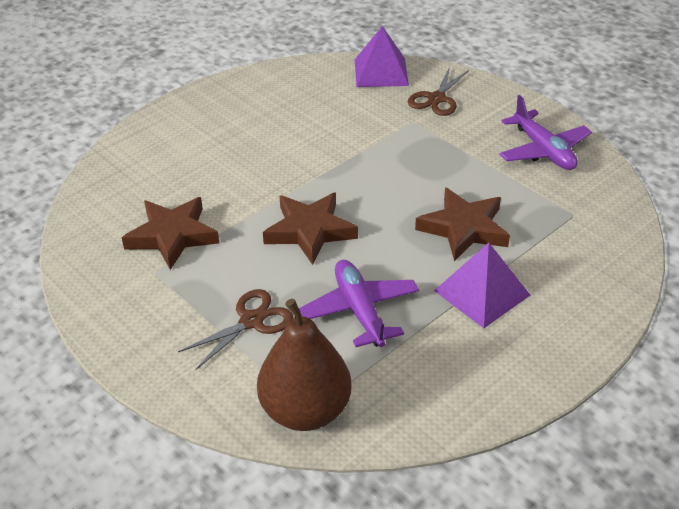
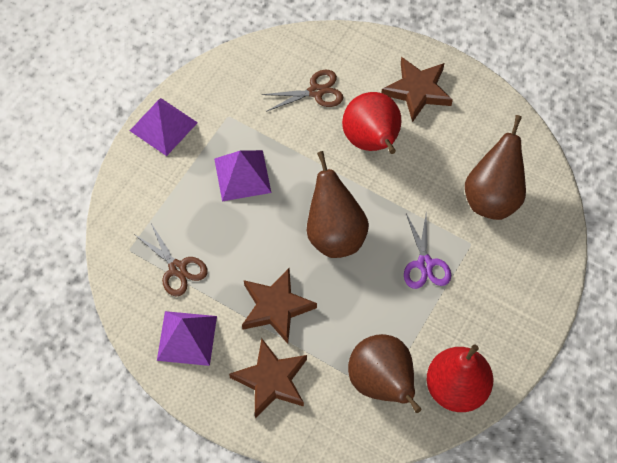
brown pear: [257,298,352,431] = 1 -> [307,151,369,258] [348,334,422,413] [465,115,526,220] = 3
purple plane: [299,260,419,347] [500,95,592,170] = 2 -> none = 0
purple pyramid: [355,26,409,87] [434,243,530,328] = 2 -> [130,98,198,156] [157,311,217,366] [214,150,271,201] = 3
purple scissors: none = 0 -> [404,213,451,289] = 1
red pear: none = 0 -> [342,92,401,154] [427,345,493,412] = 2

